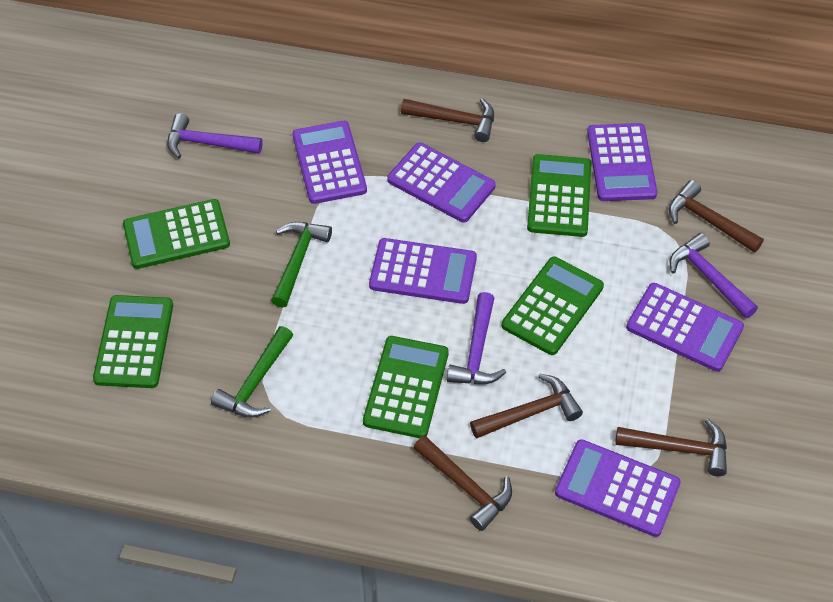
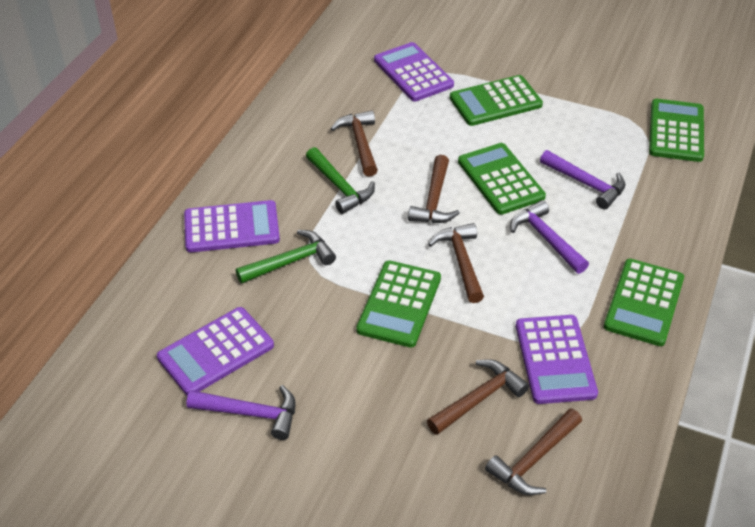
purple calculator: [292,121,367,204] [369,238,477,304] [387,143,496,223] [555,439,681,537] [587,123,657,201] [626,283,744,372] = 6 -> [157,307,274,396] [184,200,280,252] [374,42,454,101] [516,315,598,404] = 4

